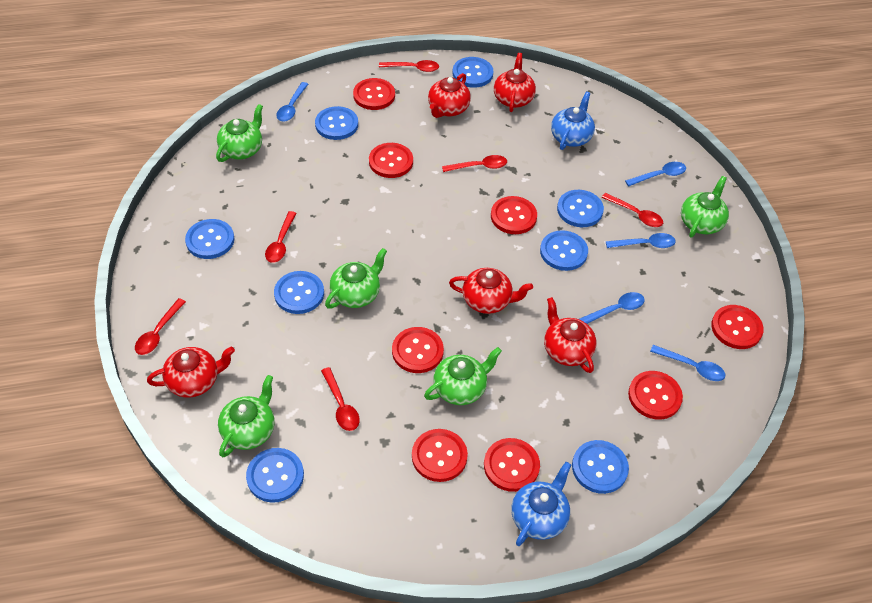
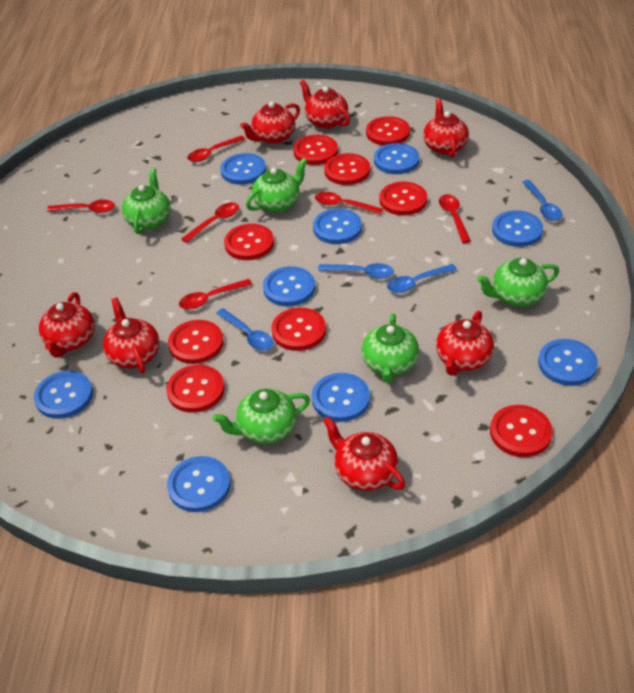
blue button: [185,219,234,259] [246,448,304,503] [274,271,324,314] [315,106,358,140] [452,57,494,88] [540,230,588,271] [557,190,604,227] [572,440,629,494] = 8 -> [34,371,93,419] [167,456,231,512] [221,153,266,185] [263,266,315,306] [312,373,370,422] [313,208,362,244] [374,143,419,174] [492,210,543,247] [538,339,598,386] = 9
blue spoon: [277,82,308,122] [579,292,645,324] [606,233,676,248] [625,162,686,186] [650,345,726,381] = 5 -> [216,308,274,351] [318,263,394,279] [387,264,457,293] [522,180,562,221] = 4
blue teapot: [511,462,571,546] [551,92,595,150] = 2 -> none = 0
red button: [353,78,395,110] [369,143,413,178] [392,327,444,373] [412,429,468,482] [484,438,540,492] [491,196,537,234] [628,371,683,420] [711,305,764,349] = 8 -> [166,365,225,413] [168,320,223,364] [224,224,274,260] [271,308,326,351] [293,135,338,165] [324,153,370,185] [366,116,410,146] [380,182,427,216] [490,405,553,457] = 9
red teapot: [147,347,235,398] [428,73,471,118] [449,268,533,314] [494,53,536,112] [544,297,596,373] = 5 -> [39,292,95,358] [103,297,159,373] [240,102,300,144] [300,80,350,129] [323,416,405,491] [423,98,469,157] [436,311,494,376] = 7

